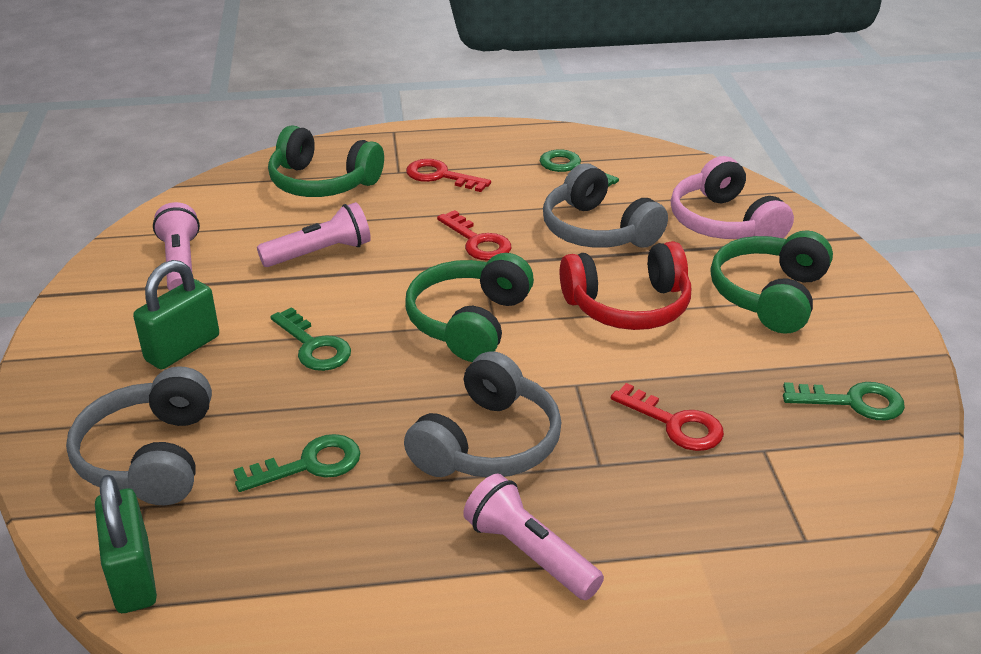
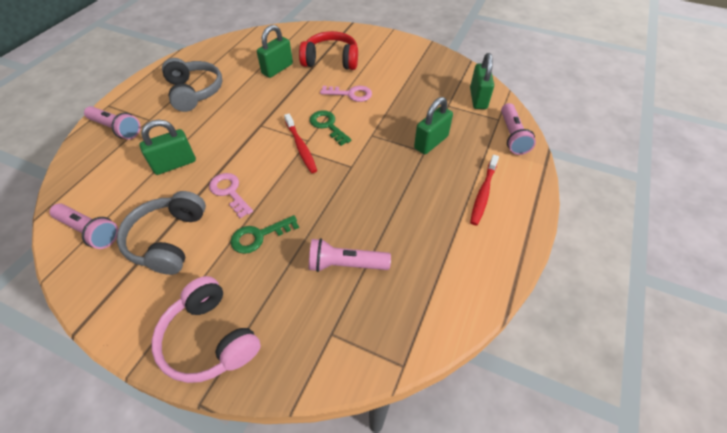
green headphones: [268,125,384,197] [405,253,534,362] [711,230,833,334] = 3 -> none = 0
green key: [233,434,360,492] [271,307,351,371] [540,149,619,187] [783,382,905,420] = 4 -> [230,215,299,254] [310,110,352,146] = 2
green padlock: [95,475,157,613] [133,260,219,369] = 2 -> [139,120,196,175] [257,25,293,78] [414,97,453,154] [470,53,494,109] = 4
grey headphones: [66,366,212,505] [404,351,561,477] [543,163,668,248] = 3 -> [117,191,206,275] [162,58,222,112] = 2
pink flashlight: [153,202,200,291] [257,202,371,267] [463,474,604,600] = 3 -> [49,203,119,249] [84,106,140,140] [309,238,391,272] [501,103,536,155] = 4
pink key: none = 0 -> [209,173,253,218] [320,86,372,102] = 2
red key: [406,159,491,192] [437,210,511,261] [611,383,724,451] = 3 -> none = 0
red toothbrush: none = 0 -> [284,114,317,173] [470,155,499,225] = 2

